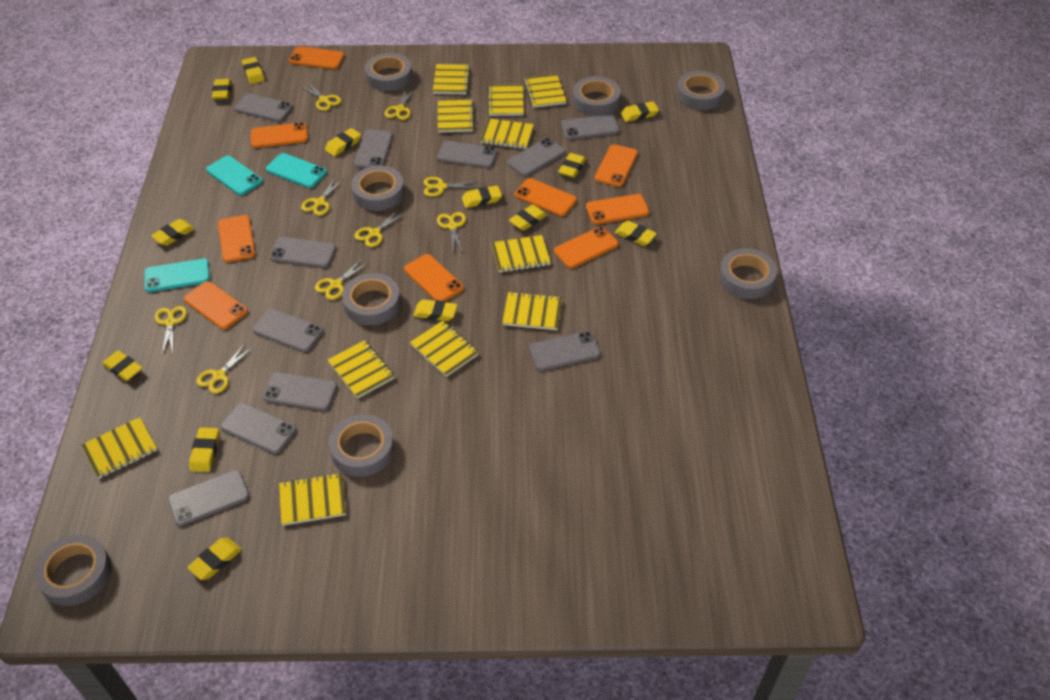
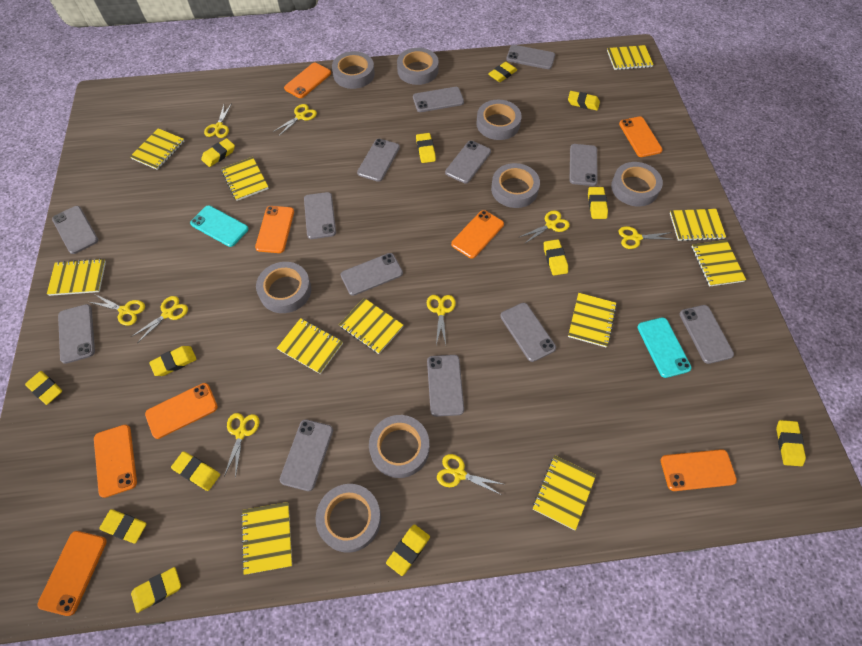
grey phone: [168,470,249,526] [221,403,296,454] [234,93,293,122] [253,309,323,352] [262,372,337,411] [269,237,336,268] [354,129,393,168] [437,141,497,168] [507,138,565,176] [529,331,601,371] [561,114,620,140] = 11 -> [52,206,98,254] [58,304,95,364] [280,419,333,491] [304,192,336,239] [341,253,403,296] [357,139,400,182] [413,87,464,112] [427,355,464,417] [445,141,491,184] [500,303,556,362] [506,45,555,69] [570,144,598,186] [680,305,734,364] = 13
orange phone: [184,281,248,329] [218,215,255,263] [251,122,308,148] [289,46,345,69] [404,254,464,301] [515,178,577,216] [554,227,619,268] [586,194,650,224] [595,144,638,187] = 9 -> [37,531,107,616] [94,425,137,498] [145,383,218,439] [255,206,294,253] [284,63,331,98] [451,210,504,259] [619,116,663,157] [661,449,737,491] = 8
turquoise phone: [144,259,210,292] [206,155,263,195] [266,153,327,188] = 3 -> [190,205,248,247] [637,317,692,378] = 2

